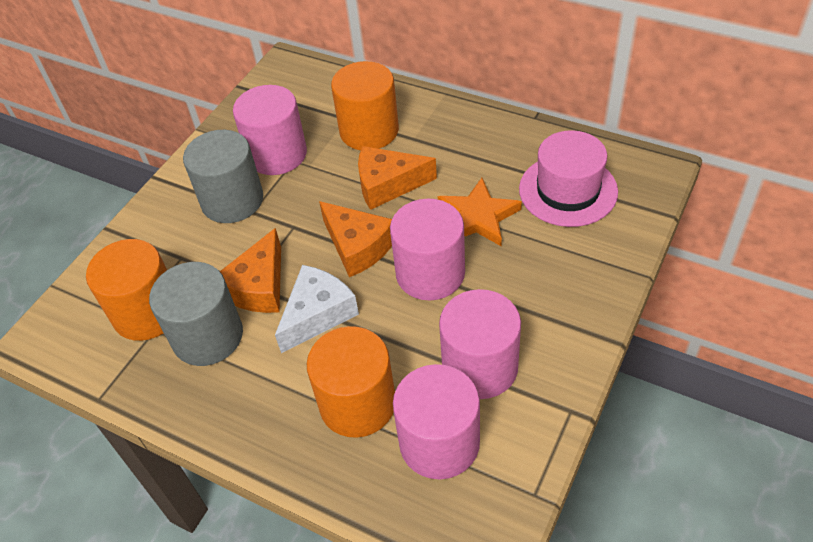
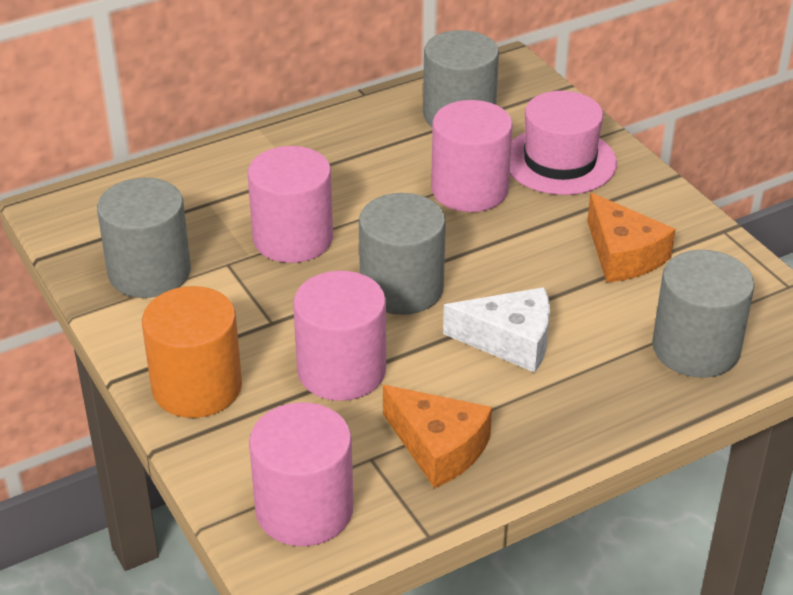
grey cylinder: [149,262,243,366] [183,130,263,223] = 2 -> [97,178,191,298] [359,193,446,315] [423,30,499,127] [652,250,755,378] = 4
orange cheese: [220,228,281,313] [319,201,392,277] [358,146,437,210] = 3 -> [383,385,492,488] [587,193,675,283] = 2
orange cylinder: [86,239,167,341] [307,326,395,438] [331,61,399,150] = 3 -> [142,286,242,418] = 1
orange star: [438,178,522,246] = 1 -> none = 0

